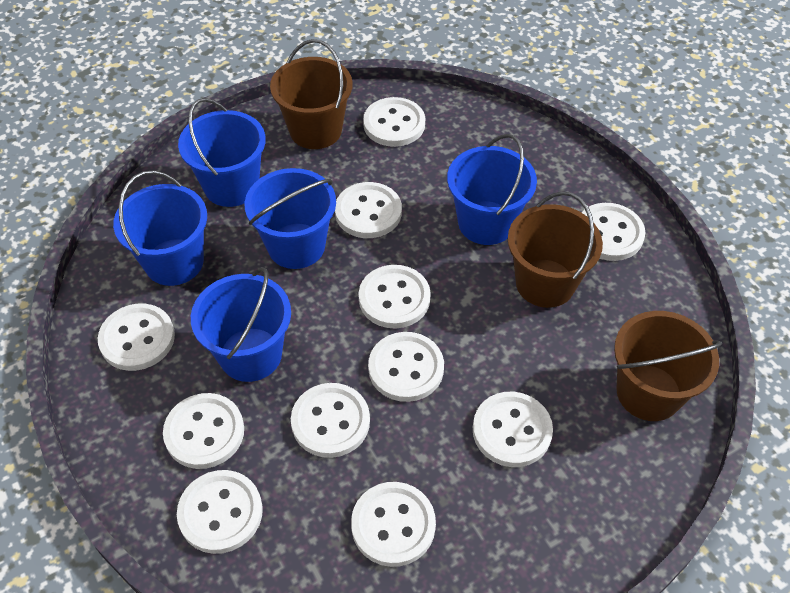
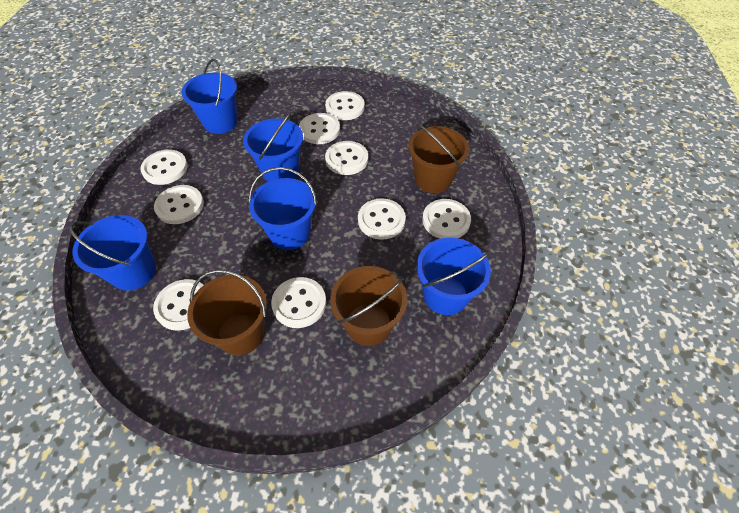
white button: [98,304,175,371] [163,393,244,469] [177,470,263,554] [291,383,370,458] [335,182,402,238] [351,482,436,567] [358,265,431,329] [363,97,425,147] [368,332,444,402] [473,392,553,467] [581,203,645,261] = 11 -> [141,150,188,185] [153,279,203,331] [154,185,204,224] [271,277,326,328] [299,113,340,144] [325,91,365,120] [325,141,368,175] [358,198,406,240] [423,199,471,239] = 9

